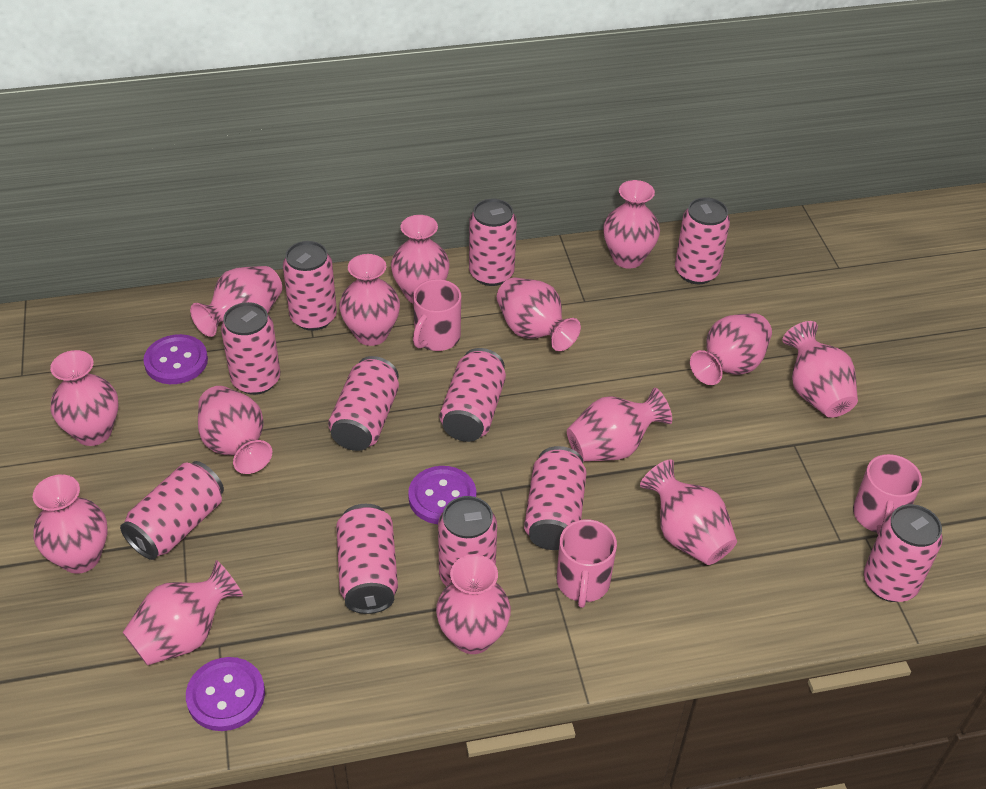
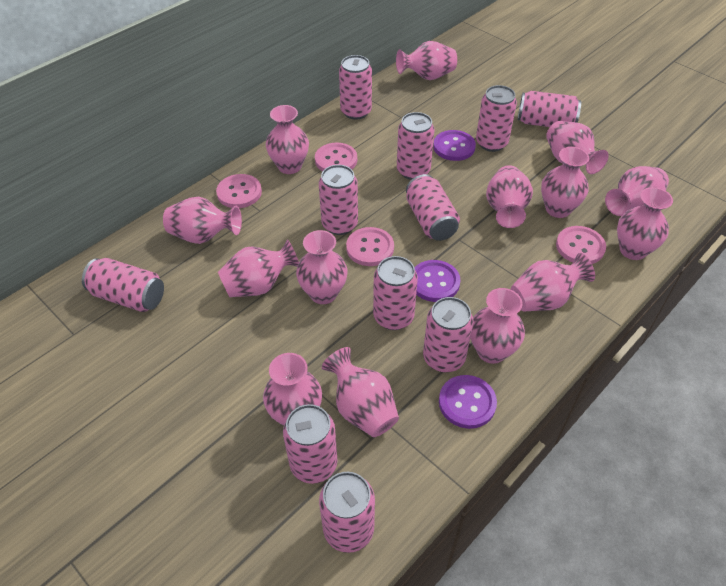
pink button: none = 0 -> [216,174,262,208] [315,143,357,171] [346,227,394,266] [556,226,606,264] = 4
pink mug: [413,279,461,351] [557,519,617,608] [853,454,922,535] = 3 -> none = 0

